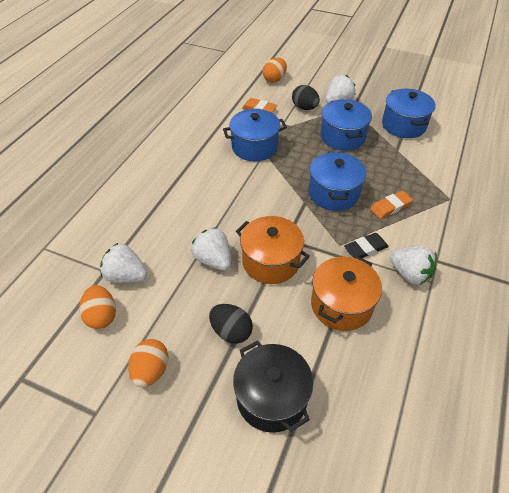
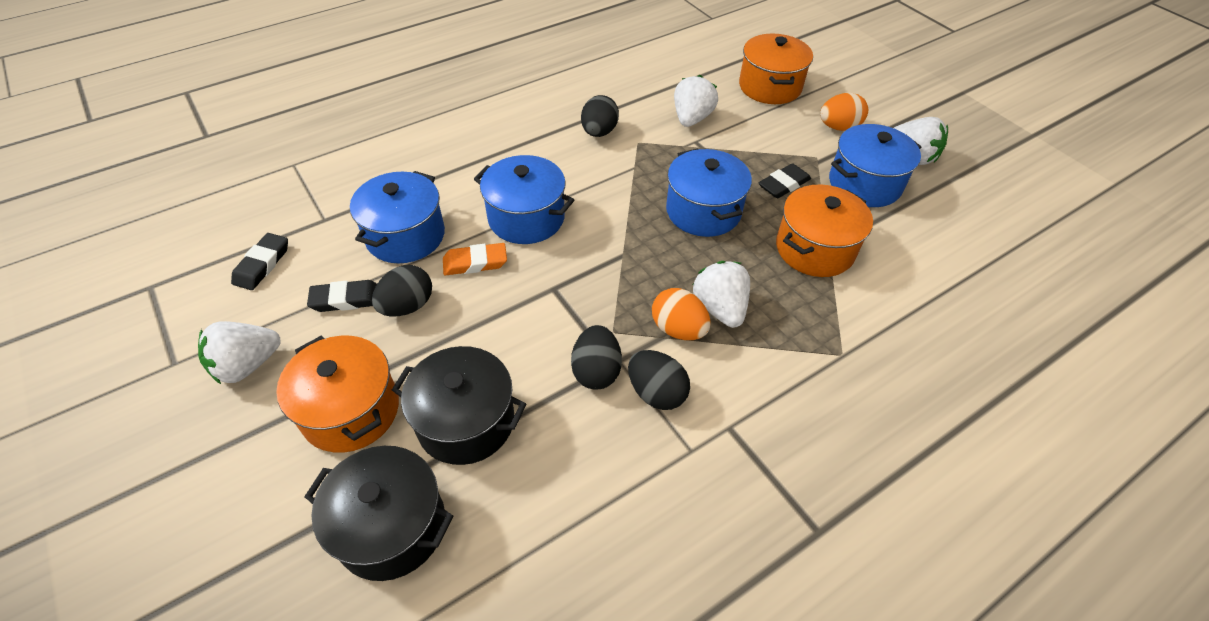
black egg: [209,304,253,344] [292,85,320,110] = 2 -> [372,265,432,316] [571,325,622,390] [581,95,619,137] [628,350,690,410] = 4
black eraser: [344,233,389,258] = 1 -> [231,233,288,290] [307,280,377,312] [758,163,811,198] = 3
black pot: [233,340,313,433] = 1 -> [304,446,453,581] [392,346,526,465] = 2
orange egg: [79,285,116,329] [128,339,169,388] [263,58,287,83] = 3 -> [652,288,711,340] [820,93,868,131] = 2
orange eraser: [242,98,277,113] [370,191,413,219] = 2 -> [443,243,507,276] = 1
orange pot: [236,216,310,284] [311,256,382,331] = 2 -> [276,336,399,453] [739,34,813,104] [776,185,873,277] = 3

